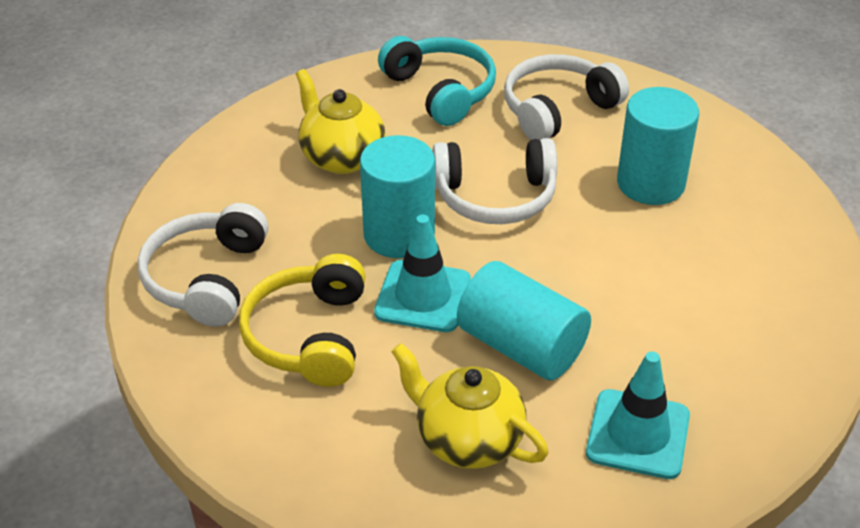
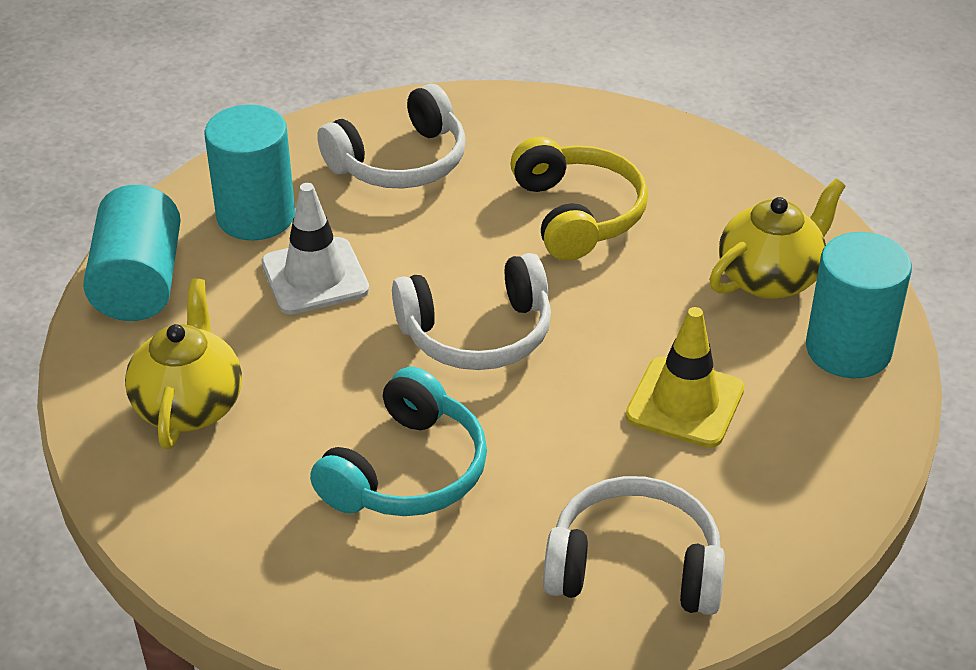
turquoise traffic cone: [374,214,471,332] [586,352,690,479] = 2 -> none = 0
white traffic cone: none = 0 -> [261,183,369,315] = 1
yellow traffic cone: none = 0 -> [625,307,744,448] = 1

